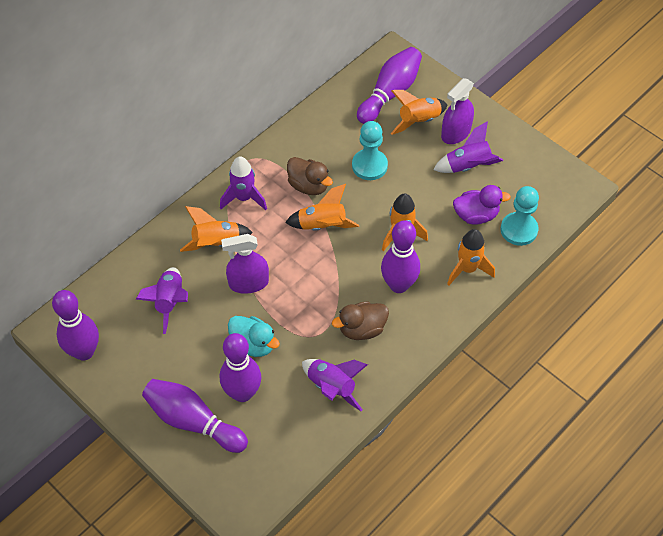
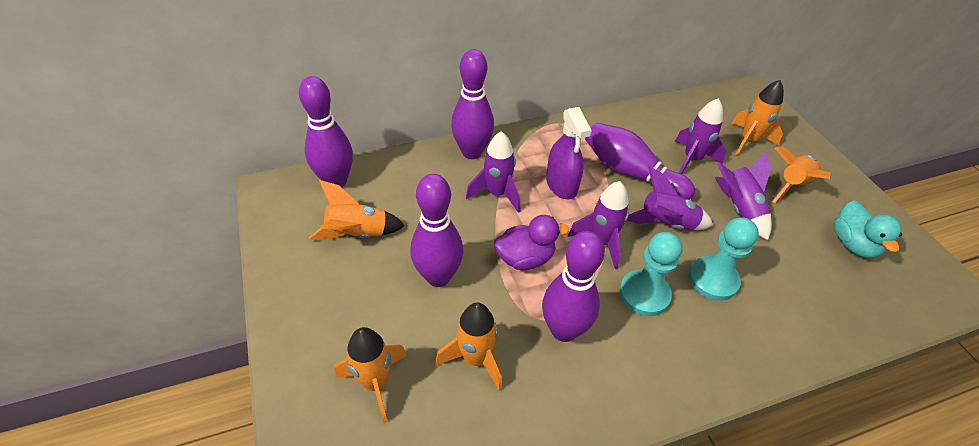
brown duck: [287,157,333,195] [332,301,389,340] = 2 -> none = 0
purple rocket: [136,267,188,334] [220,156,267,210] [302,359,368,411] [433,121,503,173] = 4 -> [466,131,520,213] [568,181,629,269] [627,166,713,230] [675,98,726,174] [715,152,772,240] = 5
purple spray bottle: [221,234,269,294] [441,78,474,144] = 2 -> [546,107,592,200] = 1

